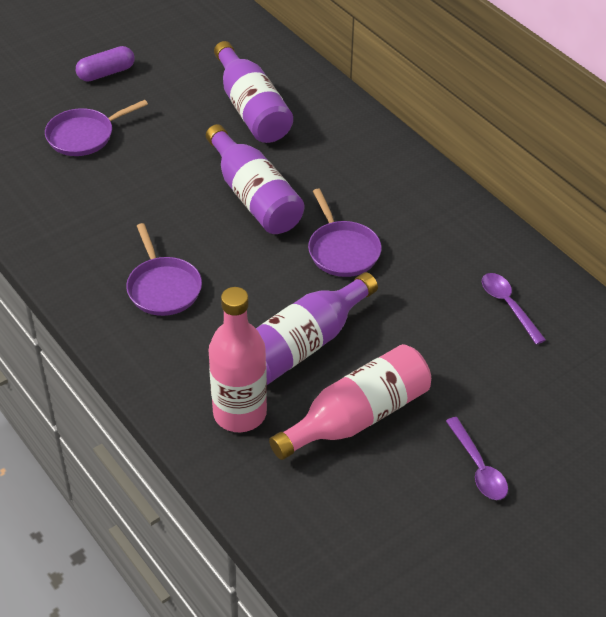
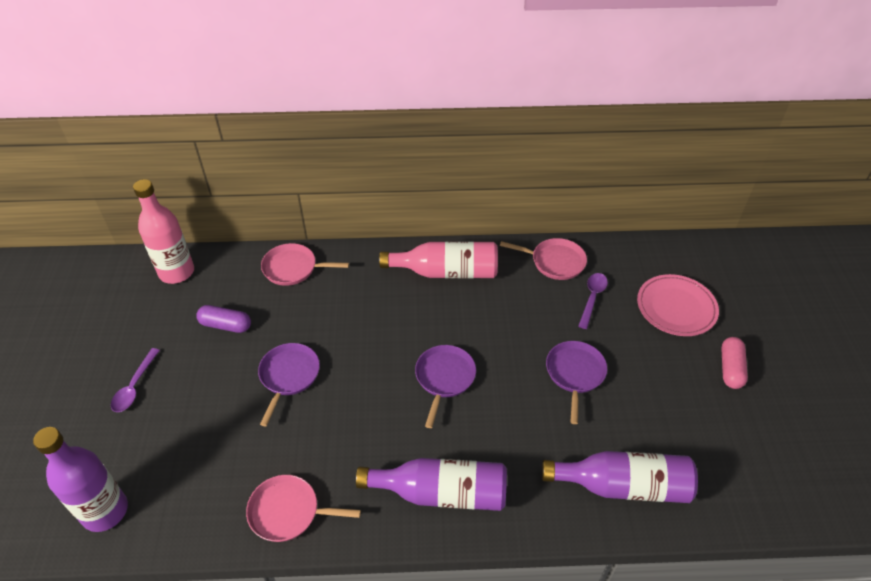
pink capsule: none = 0 -> [721,337,748,389] = 1
pink pan: none = 0 -> [246,475,361,542] [261,243,349,286] [500,238,587,280] = 3
pink plate: none = 0 -> [637,274,719,336] = 1

